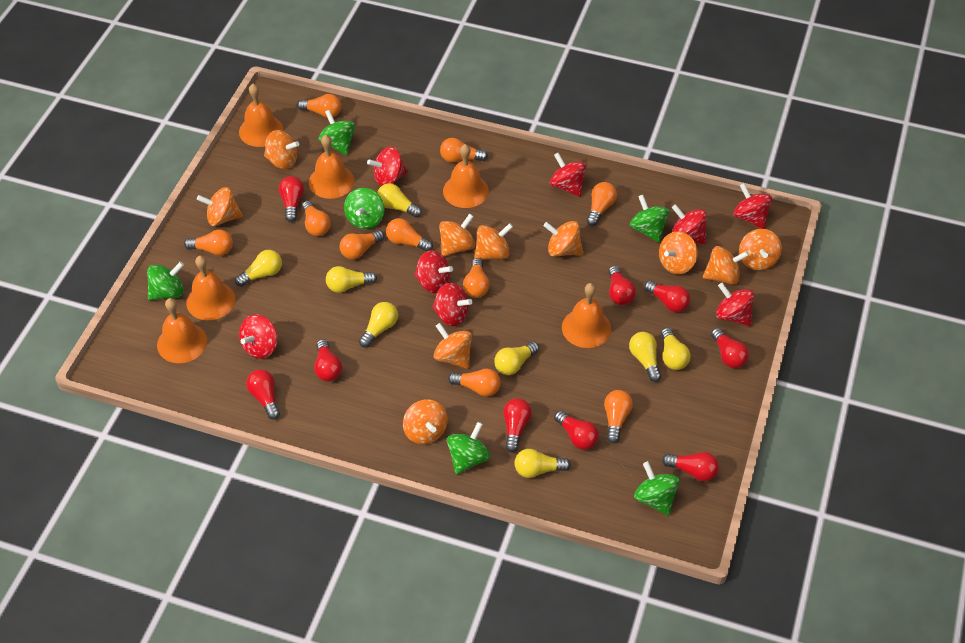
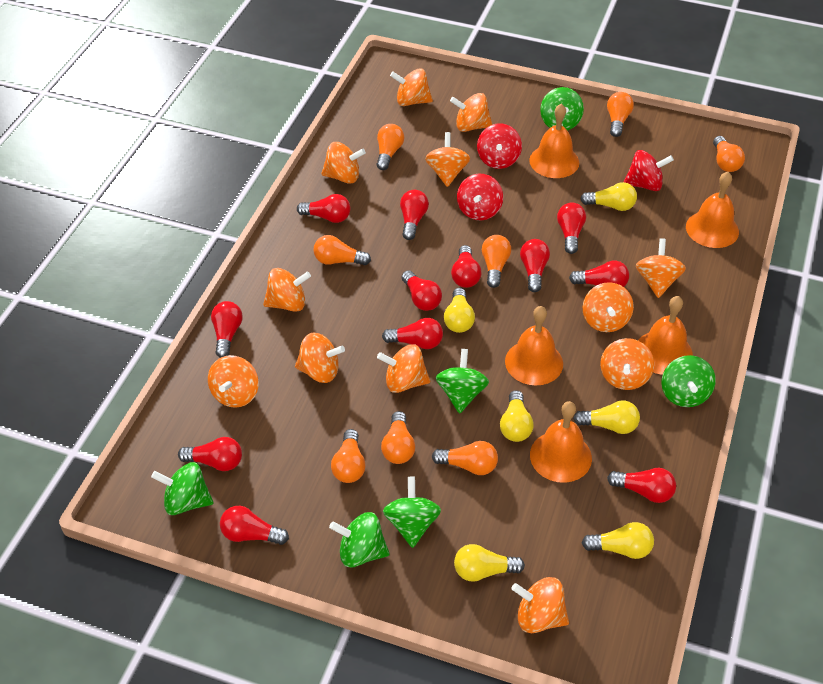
orange bell: [157,298,207,363] [186,256,235,320] [239,84,283,147] [309,135,354,199] [443,144,489,208] [562,283,611,348] = 6 -> [505,306,563,385] [529,103,579,178] [530,401,592,483] [638,296,693,375] [686,172,739,248] = 5
orange light bulb: [184,230,233,256] [297,94,341,118] [302,201,331,236] [340,230,384,259] [386,218,433,252] [440,138,488,163] [448,368,501,397] [463,258,490,298] [587,182,617,226] [604,390,633,443] = 10 -> [313,235,371,265] [331,429,366,483] [377,124,404,170] [381,411,415,464] [432,441,498,475] [482,235,511,288] [607,92,634,137] [713,136,745,172] = 8
orange spinning top: [197,187,243,226] [264,130,299,169] [403,399,448,445] [434,323,472,369] [439,214,475,257] [474,223,513,260] [544,221,583,257] [659,231,698,274] [703,246,749,285] [739,229,782,270] = 10 -> [208,355,259,408] [263,268,311,312] [295,332,345,383] [321,142,366,184] [377,344,430,393] [390,68,433,106] [425,132,470,187] [450,93,493,132] [511,577,569,633] [583,282,634,332] [600,338,654,390] [636,238,686,298] = 12
red light bulb: [246,369,280,420] [279,176,304,222] [314,339,342,382] [503,398,532,452] [554,410,599,450] [608,266,636,305] [644,280,690,312] [662,452,719,481] [711,328,749,368] = 9 -> [178,437,242,471] [211,301,243,358] [220,506,289,545] [297,194,350,223] [382,318,443,349] [400,190,429,240] [402,270,442,311] [451,245,481,288] [520,239,550,292] [557,202,586,254] [569,261,629,287] [607,468,676,503] = 12
red spinning top: [239,314,278,359] [367,147,408,186] [414,250,453,293] [432,283,472,326] [550,153,586,197] [672,204,707,244] [716,283,754,326] [734,183,772,229] = 8 -> [457,174,503,220] [477,123,522,169] [624,150,674,191] = 3
yellow light bulb: [235,250,282,287] [326,266,377,293] [359,302,398,347] [377,183,422,218] [494,342,539,375] [514,449,571,478] [629,332,661,382] [661,328,691,370] = 8 -> [444,288,475,333] [454,544,525,582] [500,390,534,442] [573,401,640,434] [580,182,637,211] [582,522,654,559] = 6

